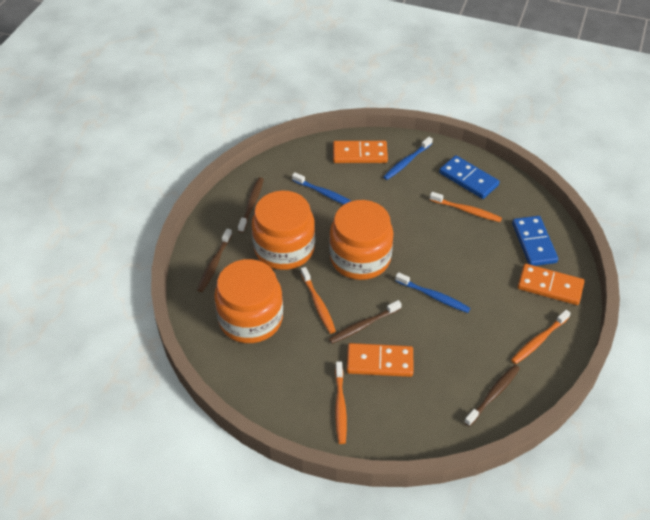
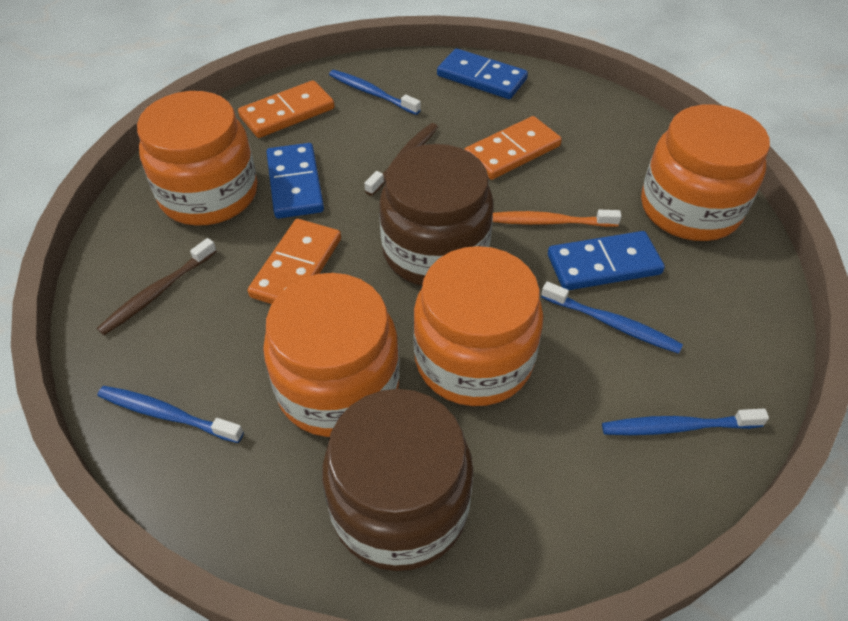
blue domino: [439,155,499,199] [512,216,558,266] = 2 -> [267,143,324,219] [437,48,528,99] [548,231,665,290] = 3
blue toothbrush: [292,172,351,205] [383,137,433,180] [395,272,470,313] = 3 -> [97,386,244,443] [329,70,421,115] [541,281,683,354] [602,409,769,435] = 4
brown jar: none = 0 -> [322,389,473,571] [379,144,493,286] = 2
brown toothbrush: [197,229,232,292] [238,177,264,233] [329,300,402,344] [464,365,520,427] = 4 -> [97,238,217,335] [365,123,438,196] = 2
orange jar: [214,259,283,343] [252,191,315,270] [329,200,394,280] = 3 -> [137,91,257,225] [263,273,399,437] [413,246,543,406] [641,105,770,241] = 4
orange toothbrush: [300,267,336,334] [335,361,347,444] [430,192,502,222] [511,310,571,364] = 4 -> [493,210,622,227] = 1

